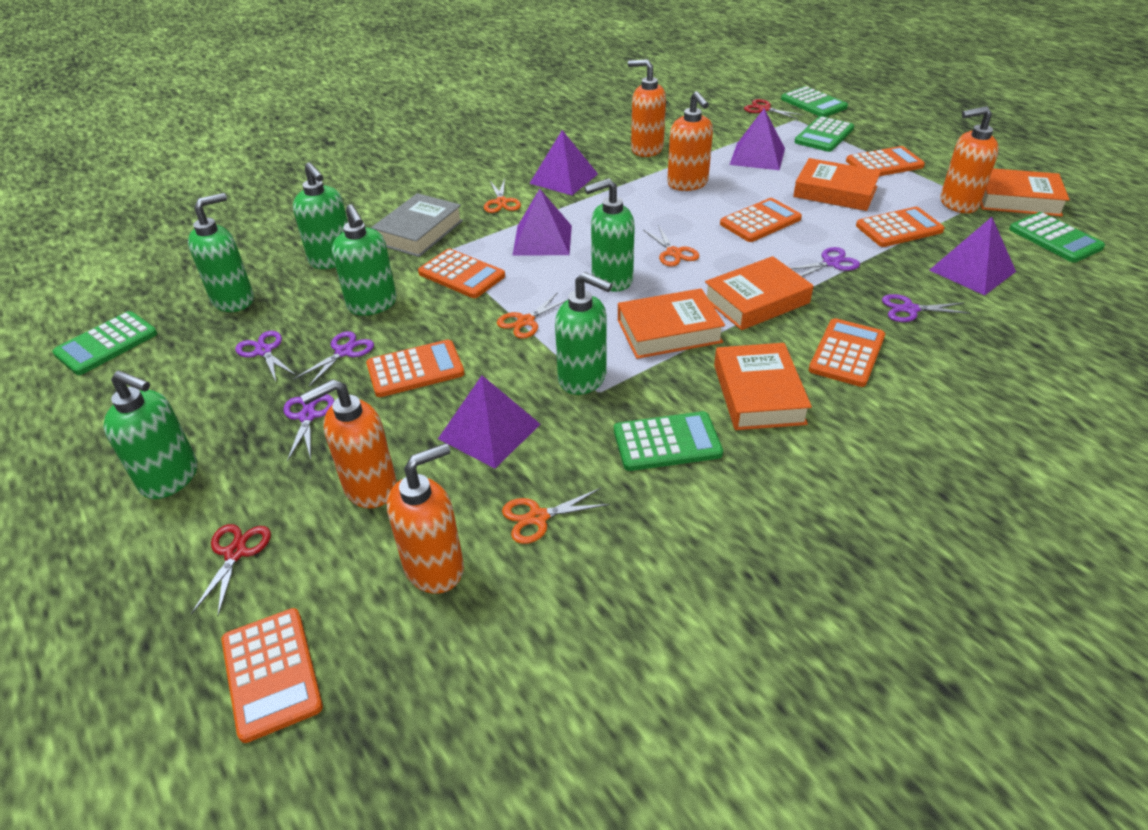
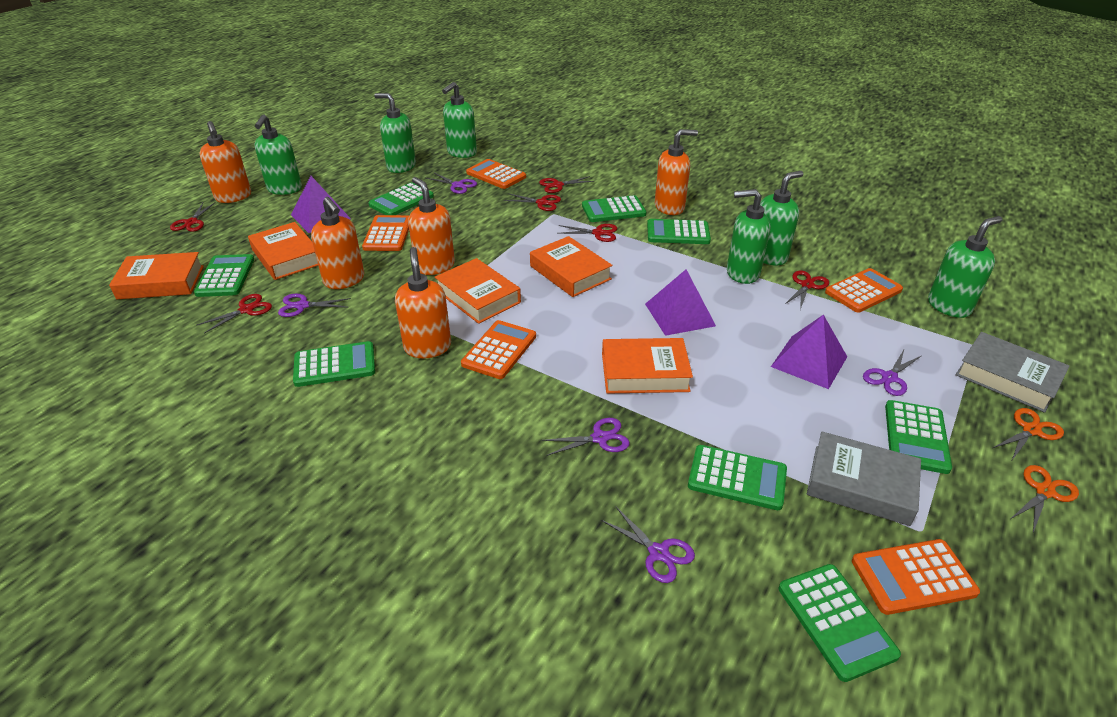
green calculator: [52,311,157,375] [614,411,723,471] [781,86,848,117] [795,116,854,152] [1009,212,1105,263] = 5 -> [194,254,254,297] [293,341,375,387] [368,182,434,215] [582,195,646,222] [647,219,711,244] [688,445,787,510] [779,564,901,682] [885,400,952,474] = 8
grey book: [371,193,463,257] = 1 -> [807,431,921,526] [955,332,1069,413] = 2
orange calculator: [221,608,323,743] [366,340,464,397] [418,249,505,298] [720,198,802,242] [809,318,885,387] [846,146,925,176] [856,207,944,247] = 7 -> [362,215,409,251] [461,320,536,379] [466,159,526,189] [825,268,903,313] [852,539,980,615] = 5
orange scissors: [484,179,521,213] [497,292,568,339] [502,488,610,544] [643,225,699,266] = 4 -> [993,408,1064,460] [1011,465,1079,533] = 2
purple pyramid: [438,375,541,468] [513,189,572,255] [529,130,598,195] [730,109,785,170] [929,217,1016,295] = 5 -> [291,176,351,233] [645,269,716,336] [771,314,847,389] = 3
red scissors: [191,524,271,615] [744,99,803,119] = 2 -> [170,202,216,232] [196,294,272,333] [504,193,561,211] [539,176,595,193] [557,224,617,242] [785,271,829,310] = 6

